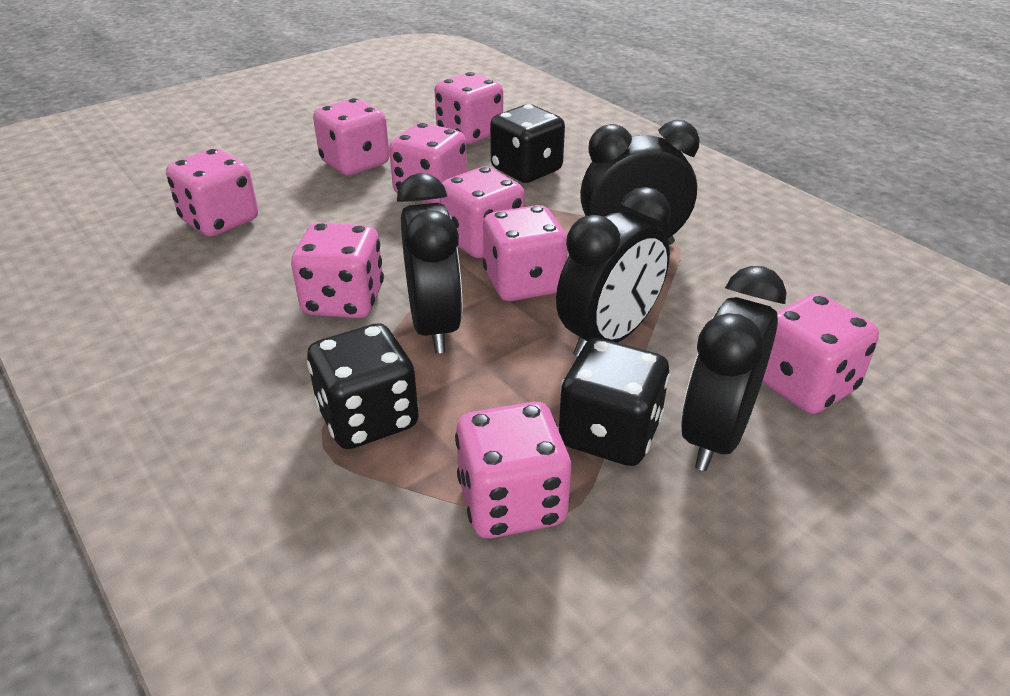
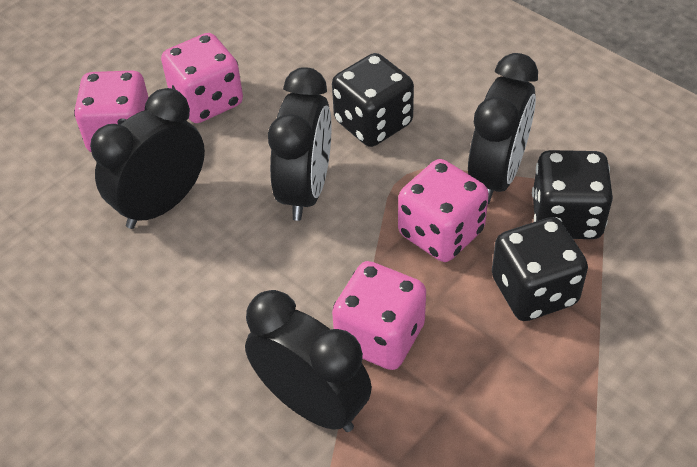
pink dice: [166,149,258,237] [291,222,384,318] [313,98,389,175] [389,123,467,203] [435,72,503,144] [440,166,525,258] [455,402,571,538] [483,205,568,301] [762,293,879,414] = 9 -> [74,71,149,152] [161,33,243,123] [332,261,426,370] [398,159,489,262] = 4

